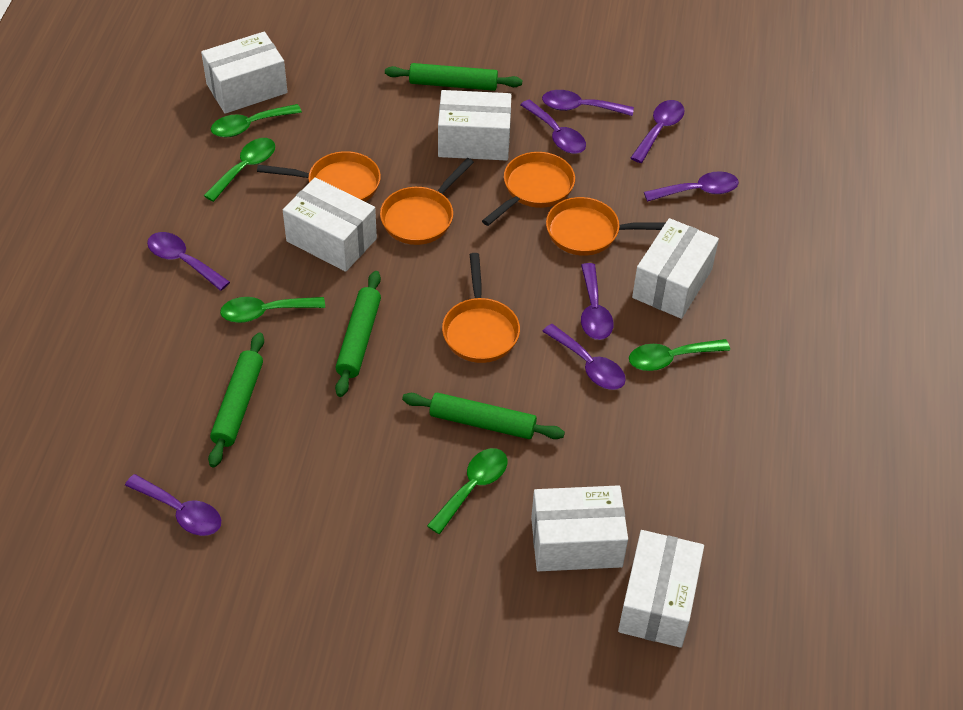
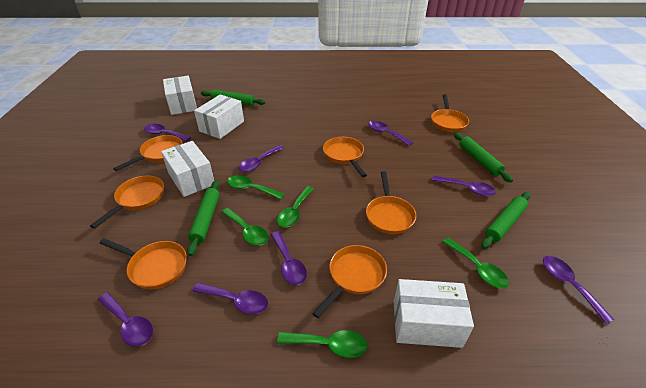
orange pan: [257,151,381,202] [380,158,474,245] [442,253,520,363] [482,152,575,226] [546,197,666,256] = 5 -> [90,175,164,229] [99,238,187,289] [113,135,183,171] [312,245,387,318] [323,137,367,177] [366,171,416,234] [431,94,469,132] = 7
white box: [201,31,288,114] [283,177,377,272] [438,90,512,161] [531,485,628,571] [618,530,704,648] [632,218,719,319] = 6 -> [161,141,214,197] [163,76,197,115] [194,95,244,139] [394,279,474,348] = 4

